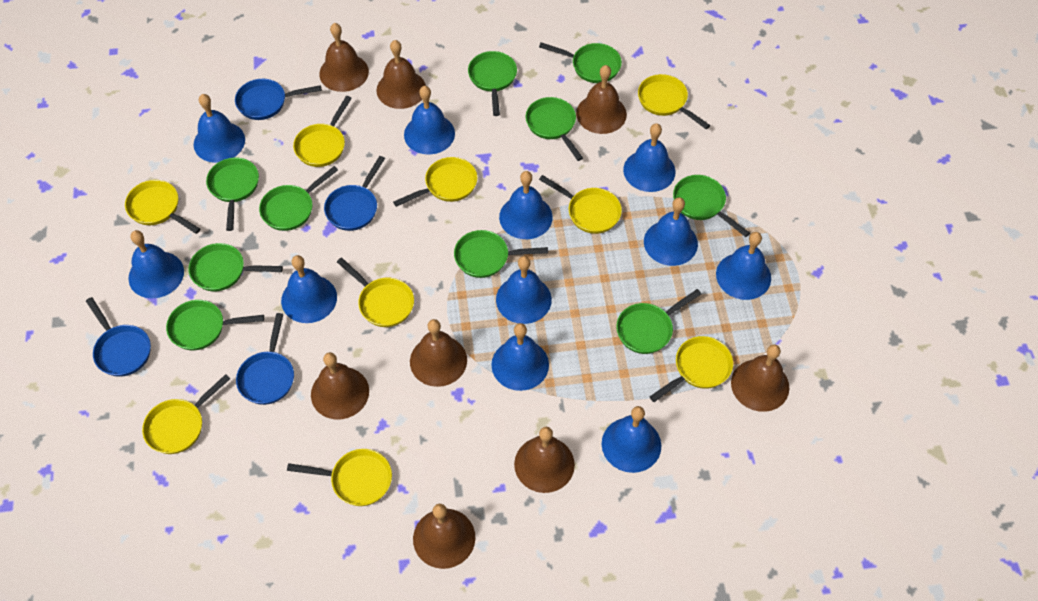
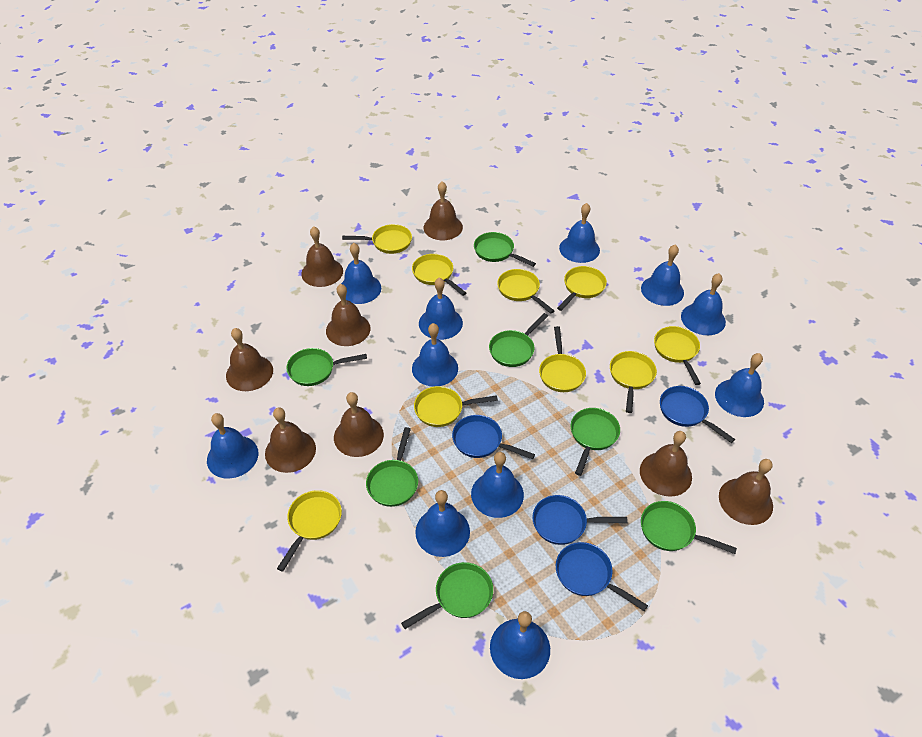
green pan: [166,300,264,350] [188,243,283,291] [206,158,259,231] [259,166,338,231] [454,230,548,278] [468,51,517,116] [526,97,583,161] [539,42,622,83] [616,289,701,354] [673,175,750,237] = 10 -> [286,348,367,386] [366,427,418,507] [401,562,493,629] [474,232,536,267] [489,313,548,367] [571,408,620,476] [641,501,737,554] = 7

